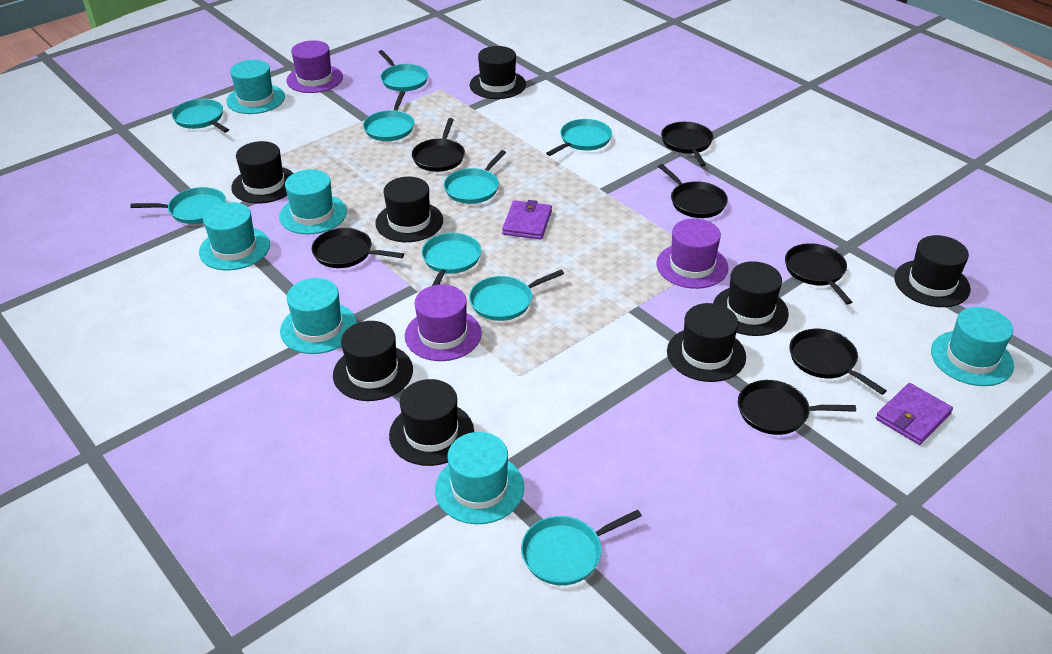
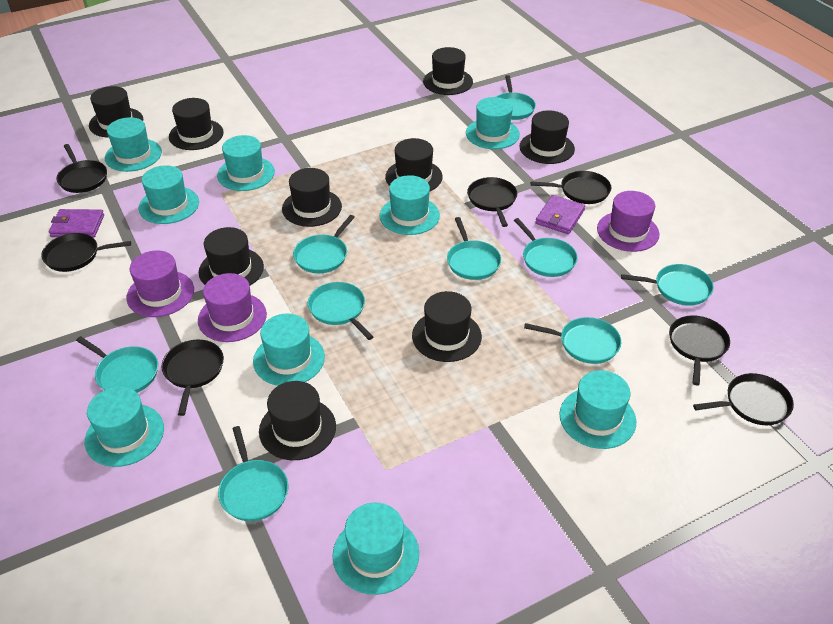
black hat: [231,141,294,203] [333,321,413,401] [375,177,443,242] [389,379,474,466] [470,46,526,99] [667,303,746,382] [713,261,789,336] [894,235,971,307] = 8 -> [89,86,143,138] [169,98,224,150] [199,227,264,286] [259,381,336,460] [282,168,342,227] [385,138,443,191] [412,291,482,362] [423,47,473,95] [519,110,575,164] = 9
turquoise hat: [199,202,270,270] [226,60,285,114] [279,169,347,234] [280,278,357,354] [435,432,524,524] [931,307,1014,386] = 6 -> [85,387,164,467] [105,117,162,172] [139,165,199,224] [217,135,275,191] [253,314,325,386] [333,503,419,595] [379,175,440,235] [466,97,520,149] [559,370,636,449] = 9

